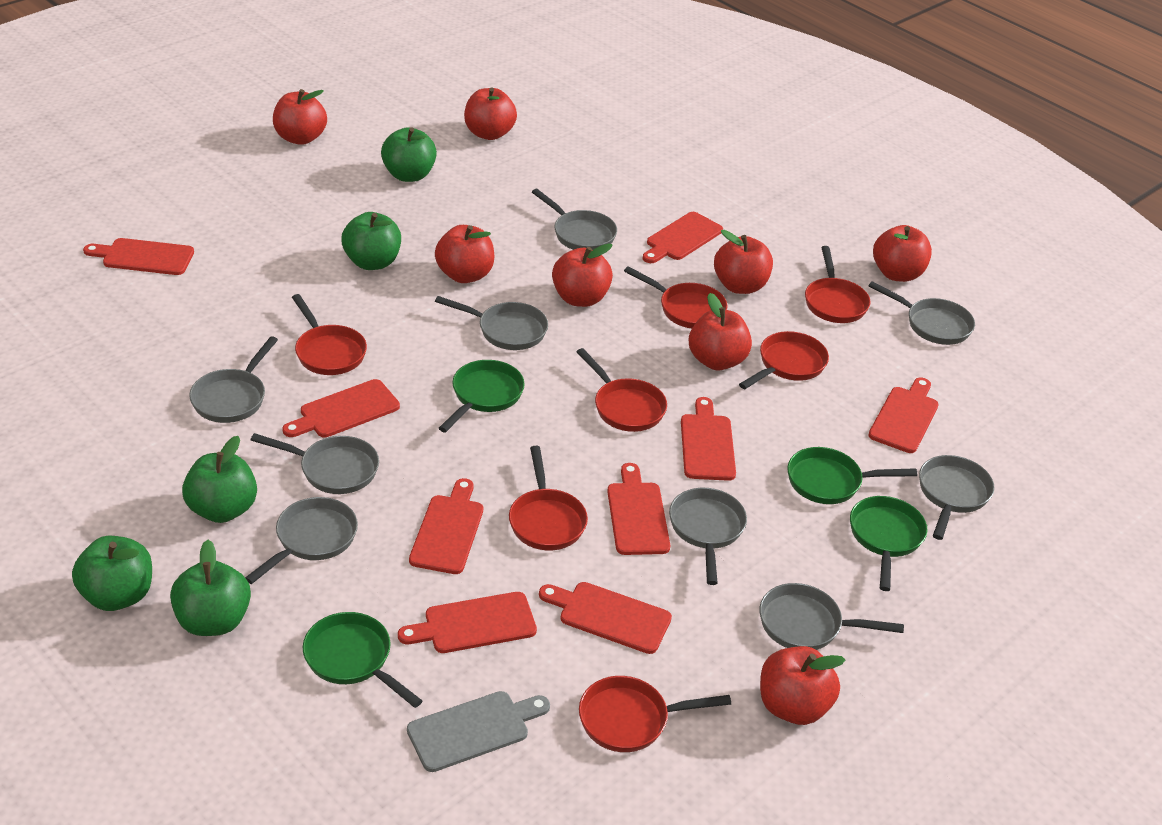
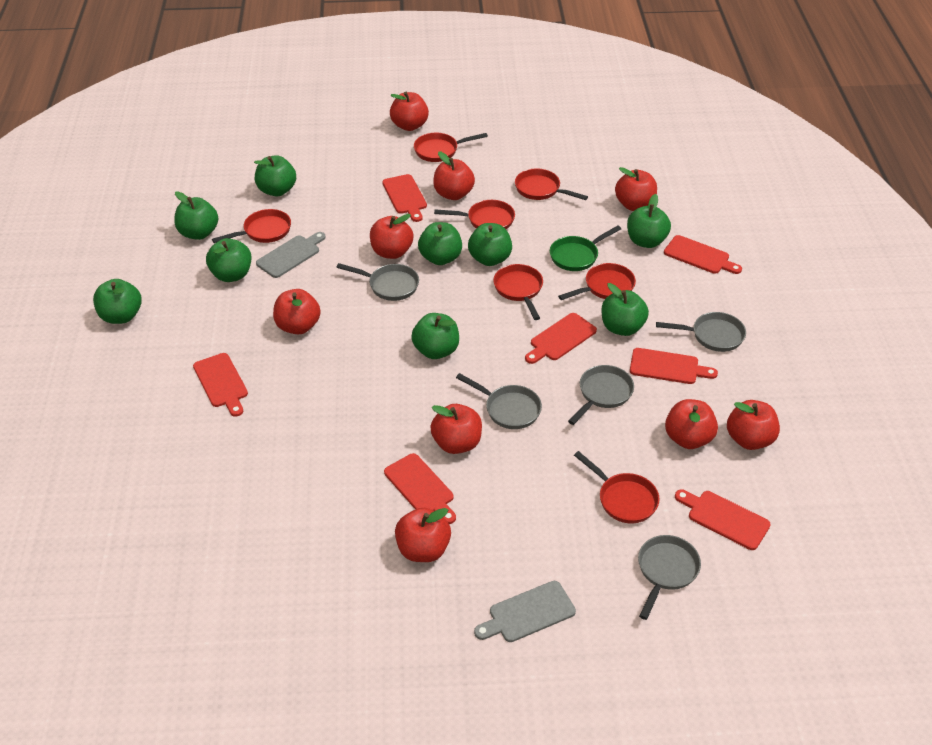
green apple: [72,536,152,611] [170,540,251,636] [182,436,257,523] [341,212,401,270] [381,127,437,182] = 5 -> [93,279,142,324] [174,191,218,240] [206,238,251,282] [254,155,296,196] [411,313,459,359] [418,222,462,265] [468,223,512,266] [601,283,649,336] [627,194,671,248] = 9
green pan: [303,612,422,708] [439,360,525,432] [787,447,917,504] [850,496,928,591] = 4 -> [550,226,621,271] = 1
grey cutting board: [407,691,550,772] = 1 -> [256,232,326,278] [474,581,576,642] = 2
grey pan: [189,336,278,423] [245,497,358,584] [251,433,379,494] [435,296,548,350] [532,189,617,250] [669,488,747,585] [759,583,904,650] [868,281,975,345] [919,455,995,540] = 9 -> [336,263,419,301] [456,373,542,429] [568,365,634,425] [638,535,701,620] [656,312,746,352] = 5
red apple: [273,89,327,145] [435,225,494,283] [464,87,517,140] [552,243,613,307] [689,293,752,370] [714,230,773,294] [760,646,845,725] [873,225,932,282] = 8 -> [273,289,321,334] [370,214,414,259] [390,92,429,131] [395,508,451,562] [430,404,482,454] [433,151,475,200] [615,167,657,211] [665,399,718,449] [727,400,780,450] = 9
red cutting board: [83,238,194,275] [282,379,400,437] [398,592,537,653] [409,478,483,574] [539,582,672,654] [607,463,670,555] [642,212,723,263] [681,397,736,481] [868,377,938,453] = 9 -> [193,353,248,417] [382,174,427,222] [384,453,456,524] [525,313,597,364] [630,348,718,384] [664,235,742,274] [675,489,771,550] = 7

